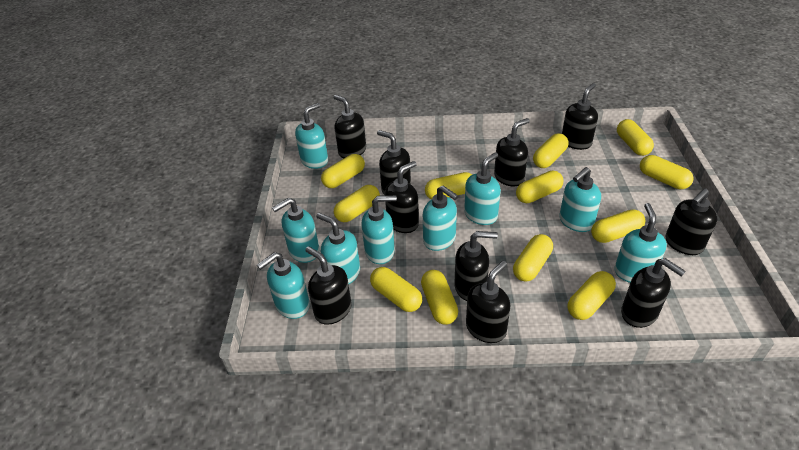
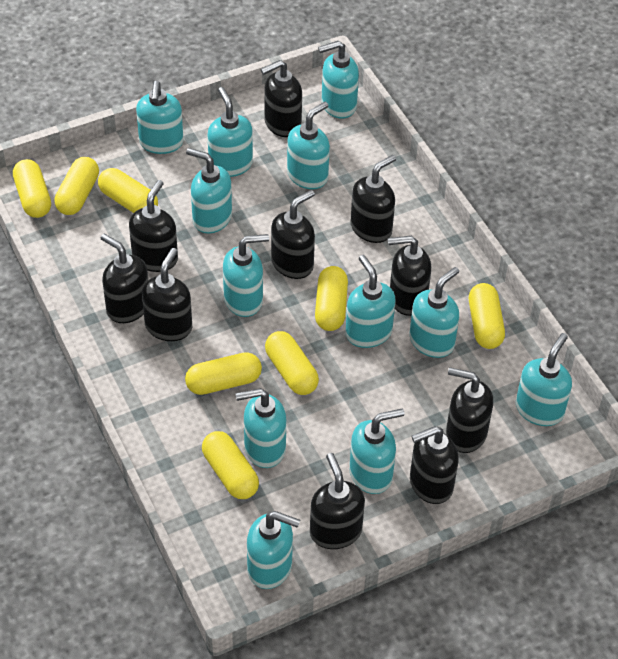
turquoise soap dispenser: [257,252,310,319] [272,198,320,263] [295,103,328,169] [316,213,360,284] [361,195,397,264] [423,186,458,251] [464,152,501,225] [560,167,601,232] [614,203,667,283] = 9 -> [136,81,183,154] [186,148,232,233] [207,87,253,177] [223,234,269,317] [236,388,286,468] [247,511,300,589] [287,102,330,189] [318,41,359,119] [345,255,395,348] [349,408,404,494] [410,267,459,358] [516,333,572,426] = 12
yellow capsule: [321,154,365,188] [334,185,380,222] [370,267,422,312] [421,270,458,325] [425,172,472,200] [513,234,553,282] [516,171,563,203] [533,133,568,168] [567,271,616,320] [591,209,645,243] [617,119,654,156] [640,155,693,189] = 12 -> [13,159,51,218] [54,157,99,215] [98,168,158,213] [185,352,262,395] [202,431,259,499] [265,331,319,395] [315,266,348,331] [469,283,505,349] = 8

